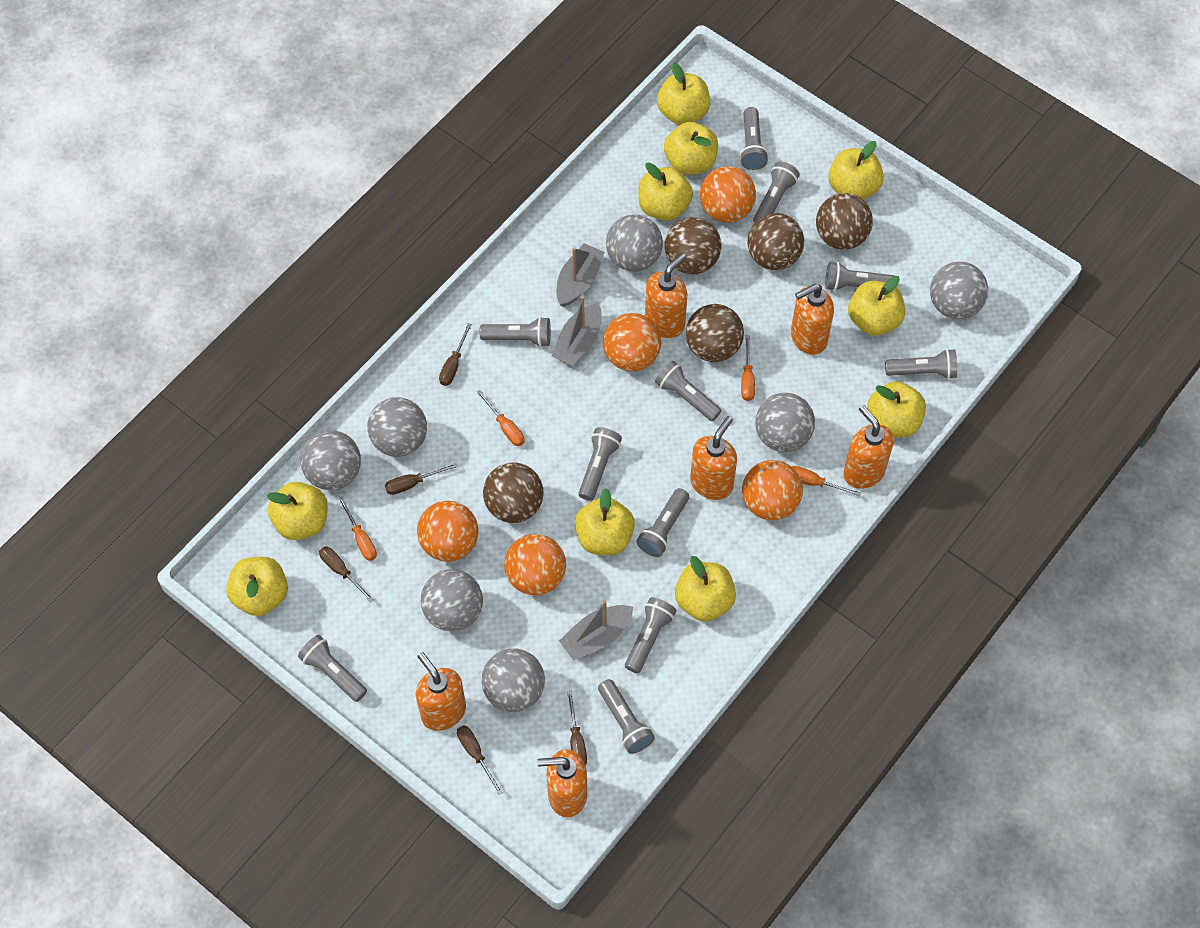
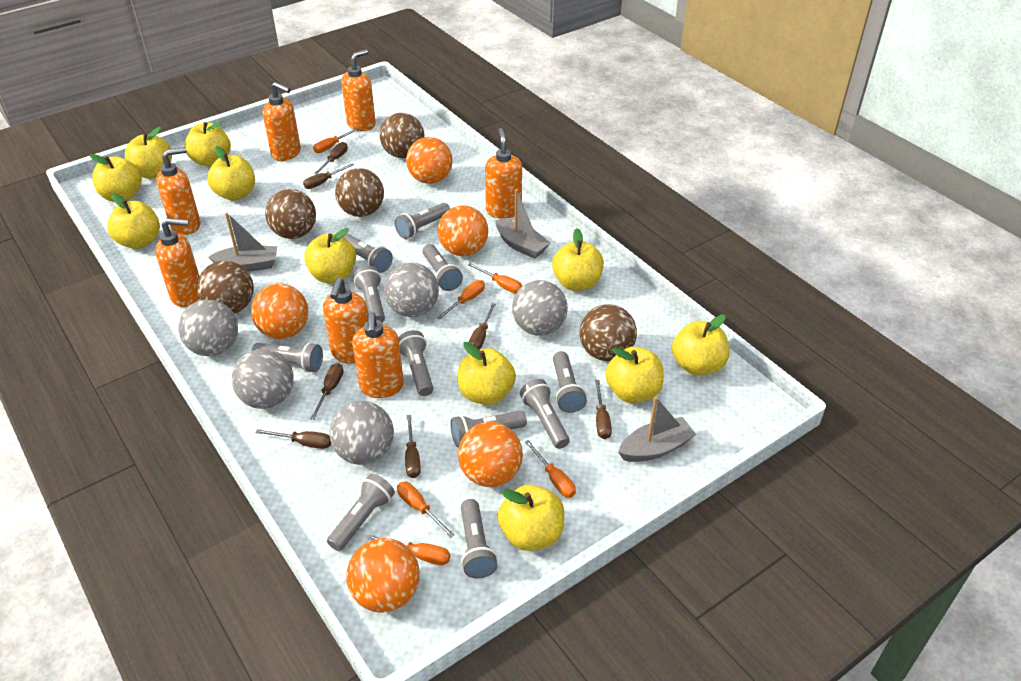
brown screwdriver: [319,546,374,602] [385,463,458,495] [439,323,472,386] [457,725,503,795] [567,691,587,765] = 5 -> [255,429,331,449] [303,163,354,189] [310,363,343,420] [314,142,348,174] [405,415,421,478] [469,303,496,350] [595,380,612,439] = 7
grey ball: [300,430,361,490] [368,397,427,457] [421,569,483,631] [481,649,545,712] [606,214,663,272] [755,393,815,452] [930,262,988,319] = 7 -> [178,300,238,356] [232,349,294,409] [330,401,394,465] [384,263,439,317] [512,280,568,336] = 5
orange screwdriver: [338,497,377,561] [477,390,525,446] [741,335,755,401] [792,466,861,496] = 4 -> [313,128,359,153] [367,535,450,565] [397,482,455,537] [437,280,485,319] [468,263,522,293] [525,440,576,498] = 6
orange soap dispenser: [416,652,466,731] [537,749,587,817] [645,253,687,338] [690,416,737,500] [791,284,834,355] [843,405,894,489] = 6 -> [155,218,200,307] [156,147,201,235] [263,82,301,161] [323,277,368,364] [341,49,376,131] [352,311,404,398] [485,128,522,219] = 7
yellow apple: [226,557,288,616] [267,482,328,540] [575,488,635,555] [638,162,693,221] [657,63,710,125] [664,122,718,175] [675,556,736,622] [828,141,884,200] [848,276,905,336] [867,381,926,438] = 10 -> [89,154,142,202] [107,193,160,249] [125,127,172,179] [184,122,231,167] [207,146,255,201] [304,228,356,283] [458,342,516,405] [498,485,564,551] [552,228,604,291] [605,347,664,403] [672,314,729,376] = 11

